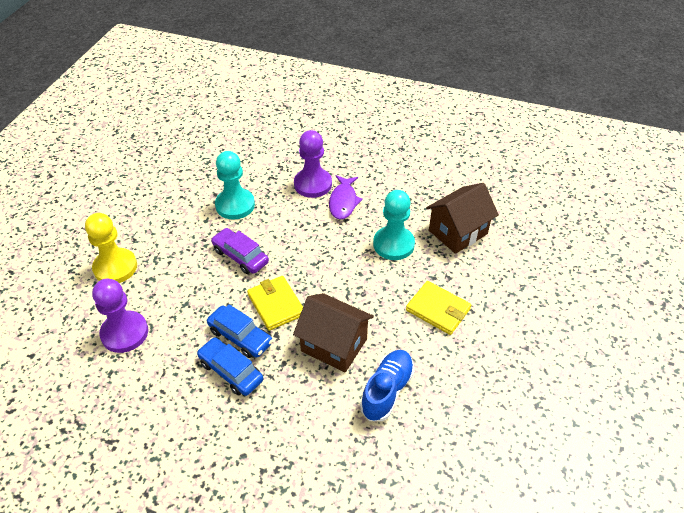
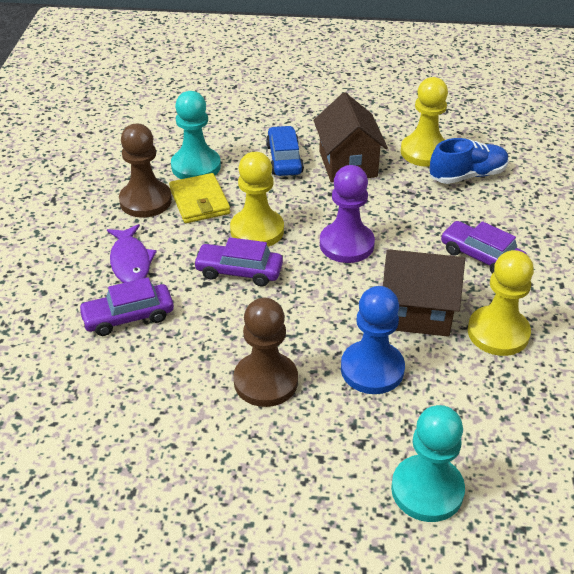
blue car: [197,337,263,396] [207,304,273,358] = 2 -> [266,126,304,176] = 1
blue pawn: none = 0 -> [341,286,405,394] = 1
brown pawn: none = 0 -> [119,124,172,218] [233,298,298,407] = 2
purple car: [211,228,269,274] = 1 -> [78,277,174,336] [193,237,283,286] [441,221,527,274] = 3
purple pawn: [92,279,148,353] [294,130,332,198] = 2 -> [320,165,375,263] = 1
yellow pawn: [85,213,137,283] = 1 -> [230,152,284,247] [401,77,448,167] [468,250,534,356] = 3
yellow wallet: [247,276,303,331] [406,281,471,335] = 2 -> [169,173,230,223] = 1

